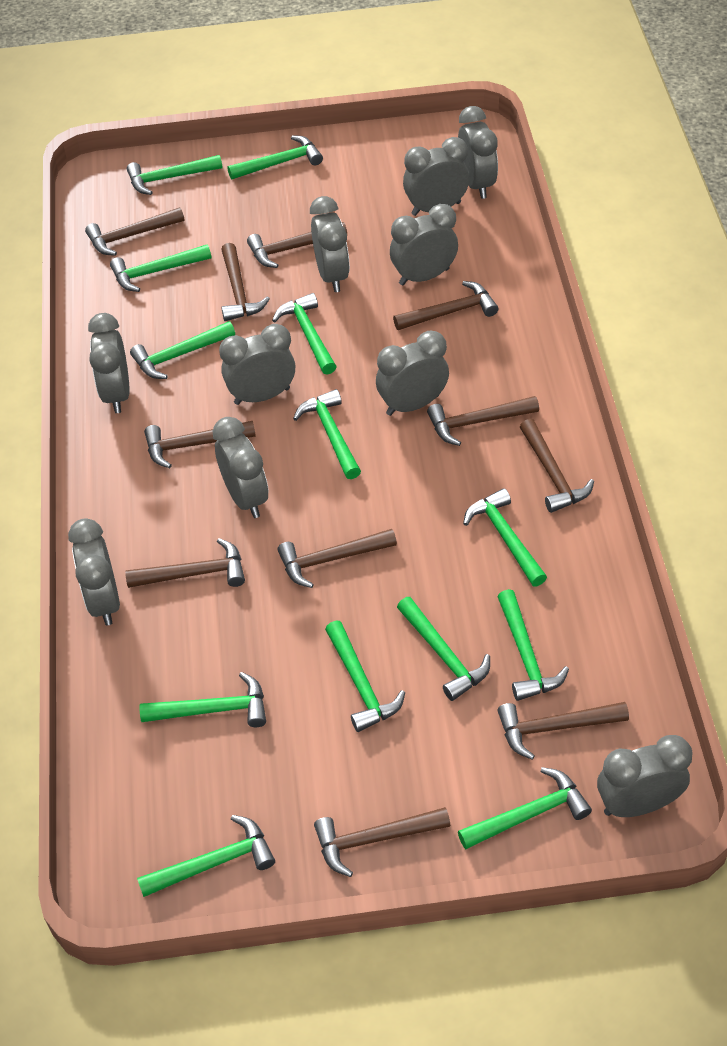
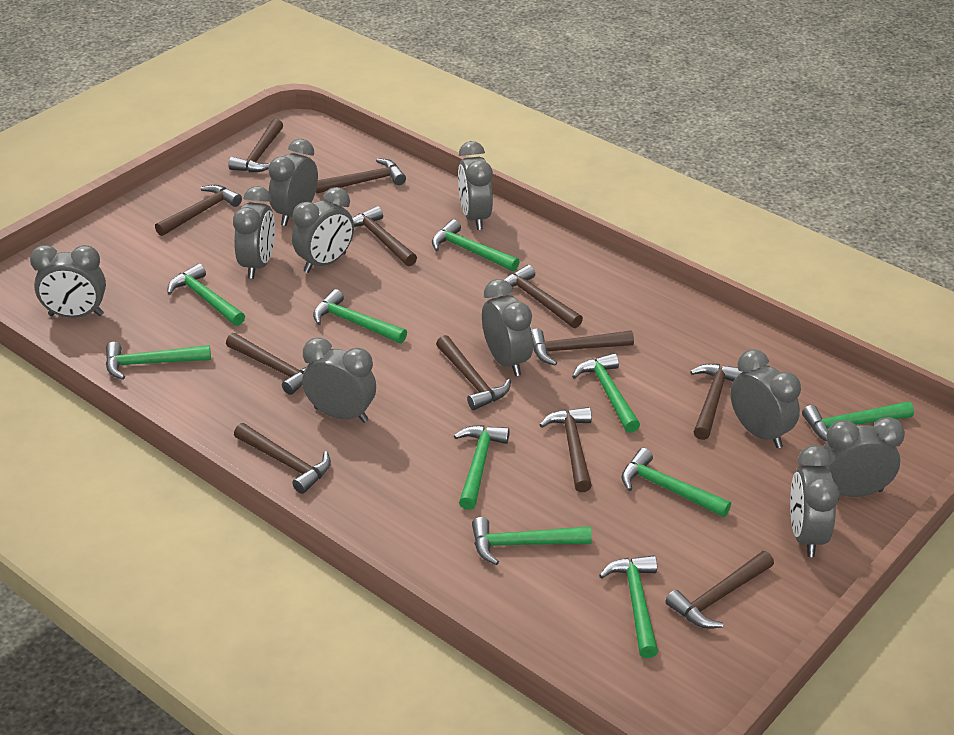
brown hammer: [85,207,185,256] [125,538,245,588] [144,421,256,468] [221,243,270,321] [247,222,347,268] [277,529,397,588] [314,807,450,877] [393,281,499,330] [427,396,539,446] [498,702,629,760] [520,419,594,513] = 11 -> [155,185,242,236] [226,333,306,395] [228,119,283,172] [234,423,331,494] [316,158,406,194] [352,206,417,266] [436,335,511,410] [504,265,583,328] [532,329,634,366] [540,407,592,492] [665,551,774,629] [690,364,744,440] = 12
green hammer: [110,245,212,292] [127,155,222,195] [130,321,235,379] [137,815,275,897] [140,672,266,727] [227,135,323,179] [272,293,337,375] [293,389,361,479] [325,621,405,732] [397,597,490,701] [458,767,592,849] [463,488,547,587] [497,589,569,701] = 13 -> [106,342,211,380] [167,263,245,326] [313,289,407,343] [432,219,520,271] [454,425,510,510] [472,517,592,565] [572,353,640,433] [599,555,658,658] [621,448,731,517] [802,401,914,442] = 10

